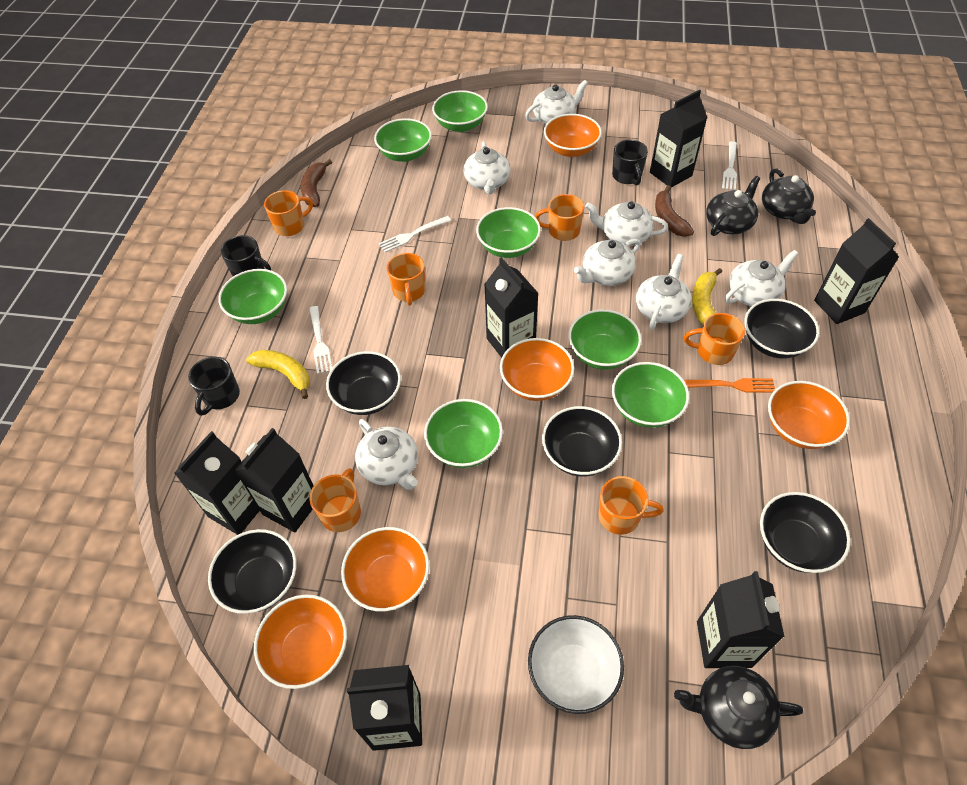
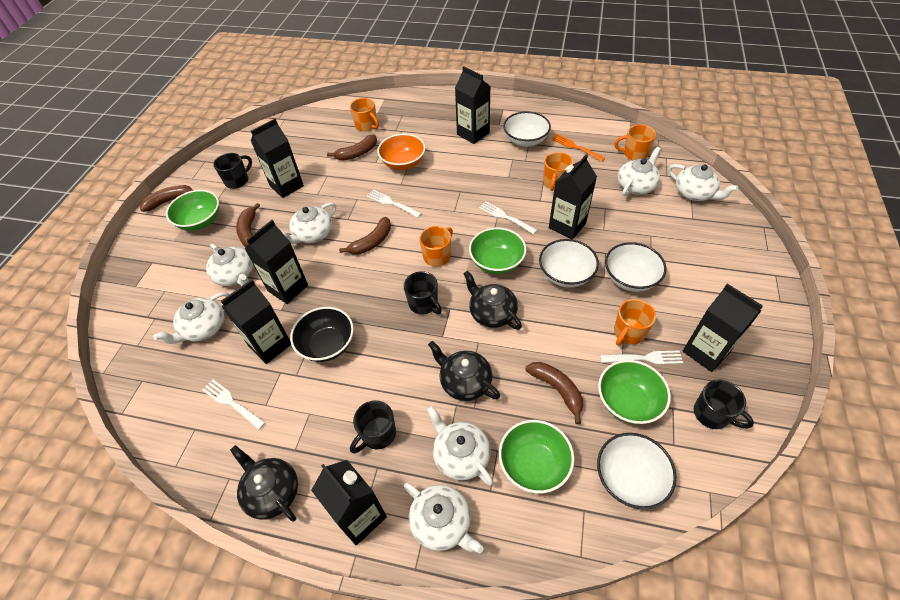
black bowl: [208,529,297,614] [326,351,401,415] [542,406,622,477] [745,299,819,359] [760,492,851,573] = 5 -> [290,307,354,362] = 1
black mug: [188,357,240,416] [220,235,271,276] [612,140,648,185] = 3 -> [213,153,252,189] [350,400,396,454] [404,271,442,314] [694,380,754,429] = 4
brown banana: [301,159,332,207] [655,185,694,237] = 2 -> [140,185,193,212] [236,203,260,247] [327,134,377,160] [339,217,391,255] [526,362,583,424] = 5
green bowl: [218,269,287,324] [374,118,432,162] [424,399,503,468] [432,90,488,132] [476,207,541,258] [568,309,641,370] [612,362,689,428] = 7 -> [166,190,219,231] [469,228,526,274] [499,420,574,493] [598,360,671,424] = 4
orange bowl: [254,595,347,689] [341,527,429,612] [500,338,574,401] [544,114,602,157] [768,381,850,449] = 5 -> [377,134,426,170] = 1
orange mug: [264,190,313,236] [309,468,361,532] [387,253,426,306] [535,194,584,241] [598,476,663,535] [684,313,745,365] = 6 -> [350,98,379,132] [419,226,453,267] [543,152,573,191] [614,125,656,160] [614,299,656,346] = 5
white bowl: [528,615,624,714] = 1 -> [503,111,551,147] [539,239,599,288] [597,433,677,509] [605,242,667,292] = 4
white fork: [309,306,332,374] [379,216,451,252] [722,141,737,190] = 3 -> [202,380,266,429] [367,190,422,218] [479,202,537,234] [600,351,683,365] = 4
yellow banana: [246,350,310,399] [692,268,722,324] = 2 -> none = 0

